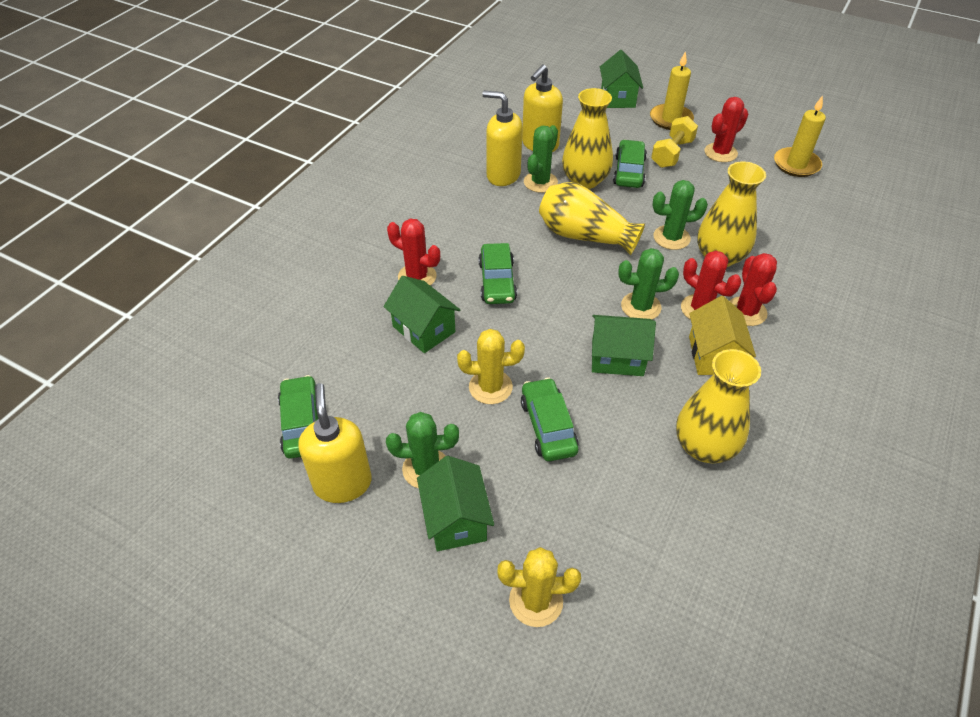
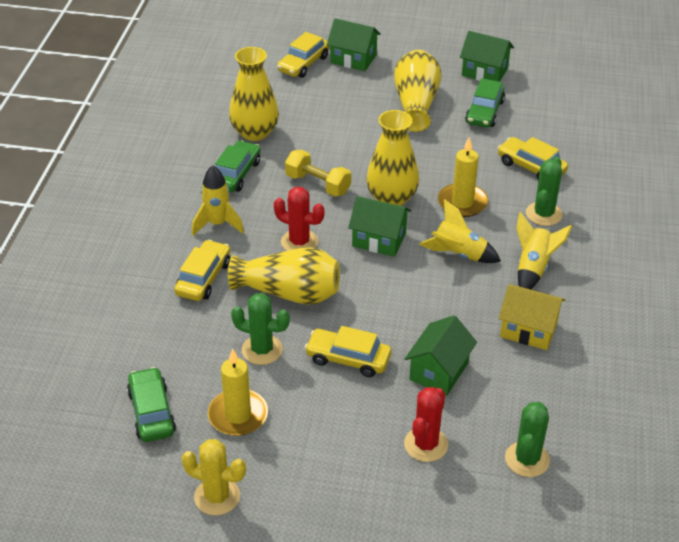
green cactus: [386,412,459,488] [524,125,558,193] [618,248,679,320] [652,180,708,250] = 4 -> [231,293,290,365] [505,402,550,477] [526,157,562,226] = 3
green car: [278,375,318,459] [478,243,517,304] [521,378,579,461] [613,140,647,188] = 4 -> [127,367,176,442] [215,140,261,192] [465,78,505,128] = 3
red cactus: [387,219,440,286] [681,251,741,320] [704,97,748,162] [730,253,777,326] = 4 -> [274,187,324,251] [404,387,448,462] = 2
yellow cactus: [457,329,525,404] [498,547,581,627] = 2 -> [182,439,246,515] = 1
yellow car: none = 0 -> [174,240,230,301] [277,32,330,78] [305,326,391,377] [498,137,568,180] = 4
yellow rocket: none = 0 -> [192,165,244,236] [419,199,501,263] [516,212,572,290] = 3
yellow soap dispenser: [298,383,372,503] [482,91,522,186] [522,64,563,152] = 3 -> none = 0

